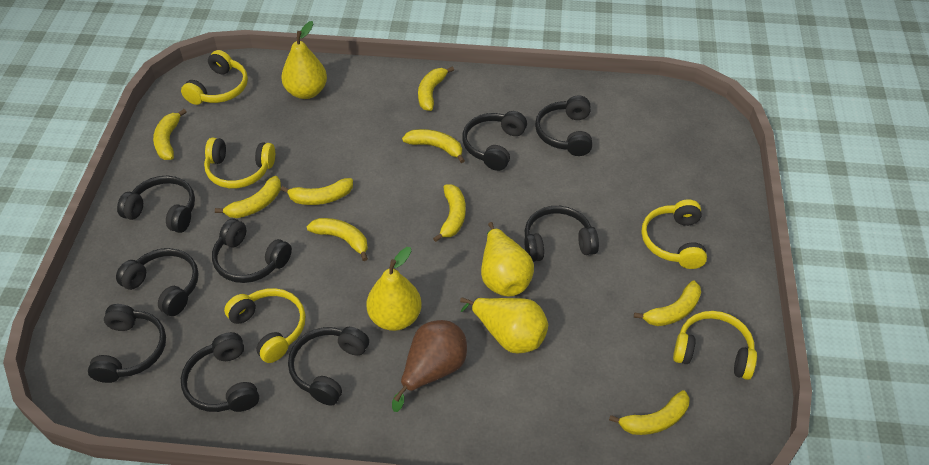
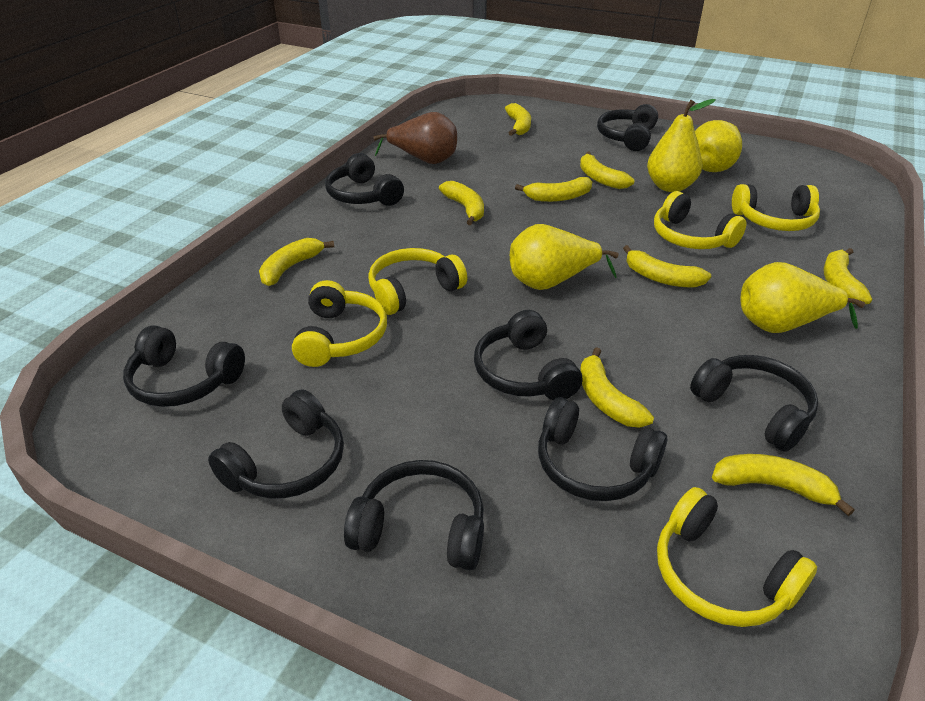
black headphones: [88,304,166,383] [116,248,199,316] [117,176,195,233] [181,332,259,412] [212,219,292,283] [288,327,369,406] [462,111,527,171] [524,206,599,262] [535,95,592,156] = 9 -> [123,325,245,407] [208,390,344,498] [325,153,404,206] [344,460,484,570] [474,310,582,401] [538,397,667,501] [597,104,658,151] [690,355,818,452] = 8

